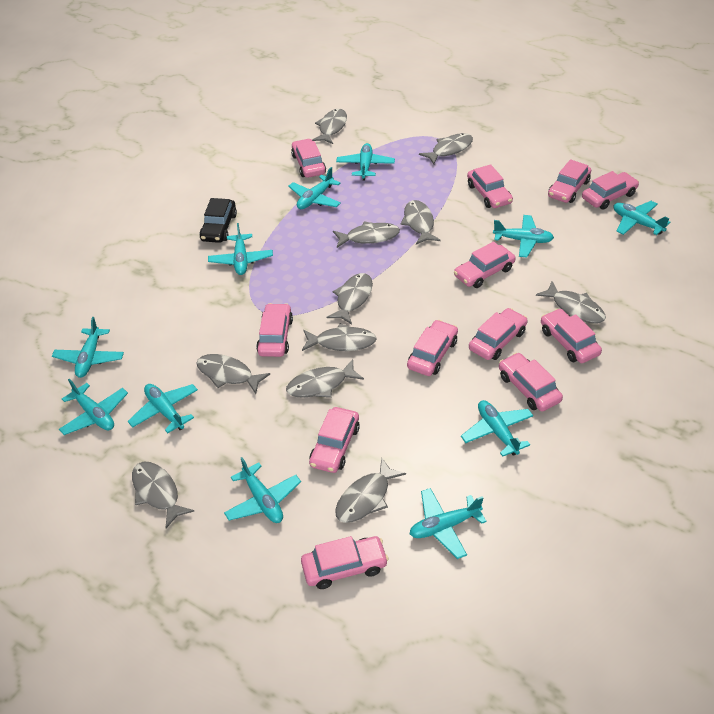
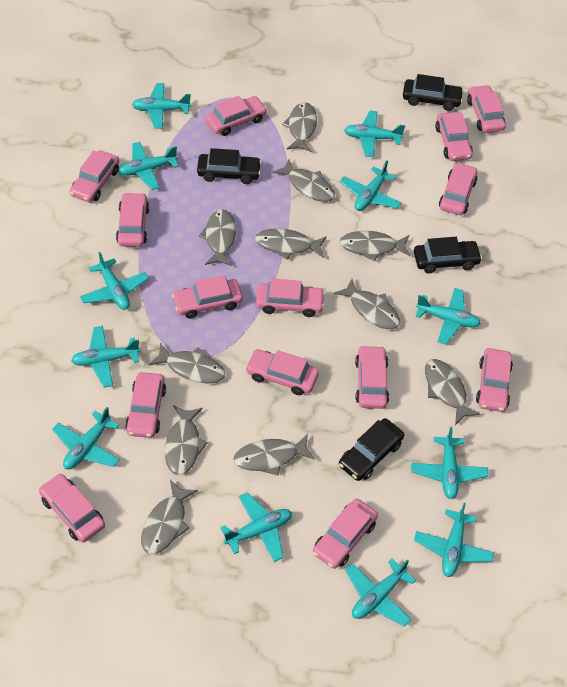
black car: [200,198,237,243] = 1 -> [197,148,261,184] [339,418,404,481] [403,74,464,111] [414,237,482,274] = 4
pink car: [256,303,293,357] [291,139,326,178] [301,536,389,589] [309,407,360,473] [407,320,458,376] [454,242,516,288] [467,164,513,208] [469,308,528,360] [499,353,563,411] [541,308,602,363] [548,159,591,203] [582,171,639,210] = 12 -> [39,473,105,542] [70,150,119,202] [116,192,149,247] [125,372,166,438] [172,275,243,319] [205,96,267,136] [245,349,319,395] [256,278,325,317] [313,498,378,569] [355,345,389,409] [435,112,473,161] [439,162,477,215] [467,85,506,133] [476,348,513,412] = 14
turquoise plane: [52,317,124,378] [59,378,128,435] [128,384,198,433] [208,223,273,275] [224,457,301,523] [288,167,341,209] [336,143,395,180] [410,488,487,559] [461,400,533,457] [493,215,554,257] [614,201,670,235] = 11 -> [52,407,120,469] [71,326,140,387] [80,252,149,310] [118,142,179,190] [132,83,191,129] [220,492,292,562] [340,161,402,211] [344,111,405,157] [345,558,416,627] [411,427,489,499] [414,503,494,577] [416,288,481,344] = 12

